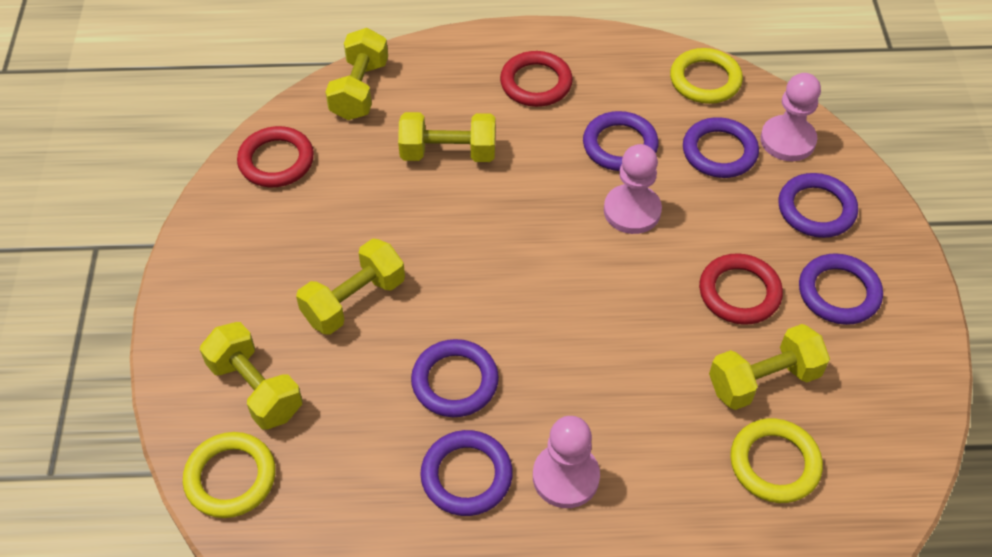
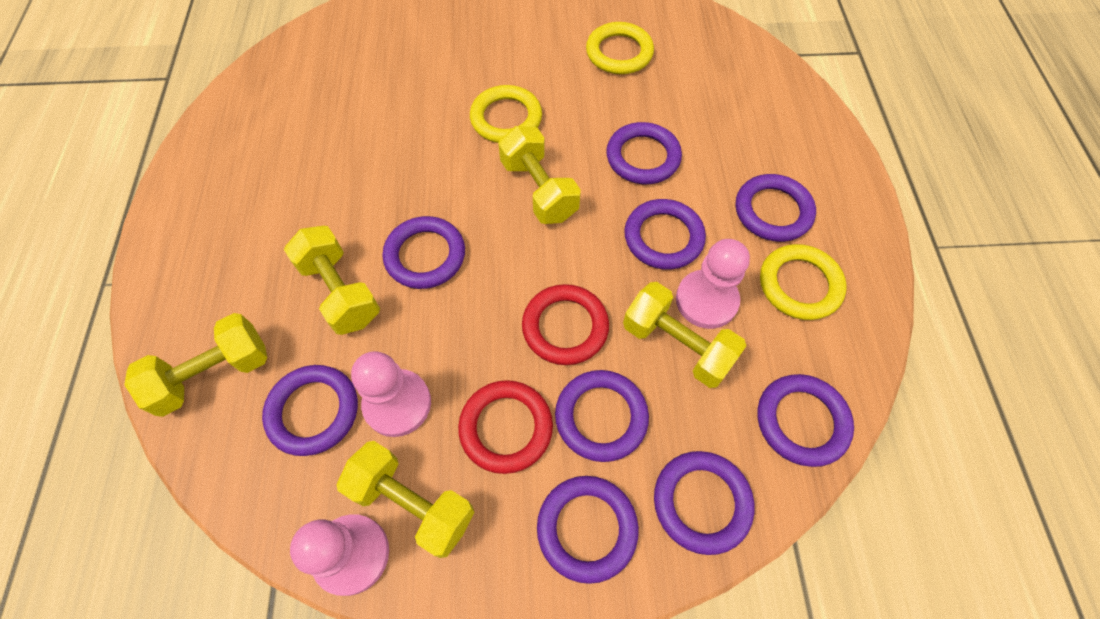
purple ring: [411,339,499,417] [420,430,513,516] [583,111,659,171] [683,117,759,178] [779,173,858,238] [799,253,883,325] = 6 -> [262,365,358,456] [383,216,465,289] [537,476,639,584] [555,370,649,462] [606,122,682,184] [624,199,706,270] [654,451,755,555] [736,174,816,242] [757,374,854,467] = 9
red ring: [237,126,314,187] [500,51,573,107] [699,253,783,325] = 3 -> [458,380,553,474] [522,284,609,365] = 2

